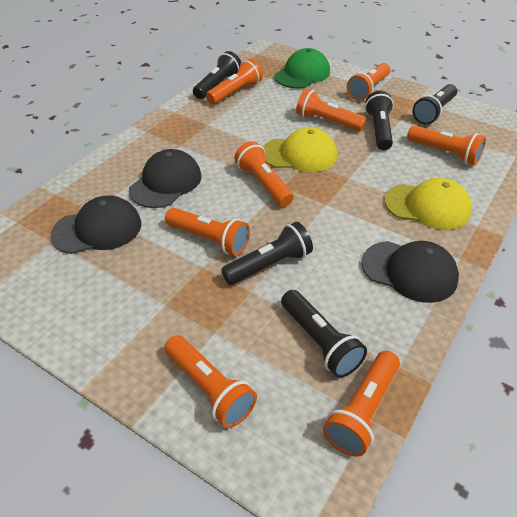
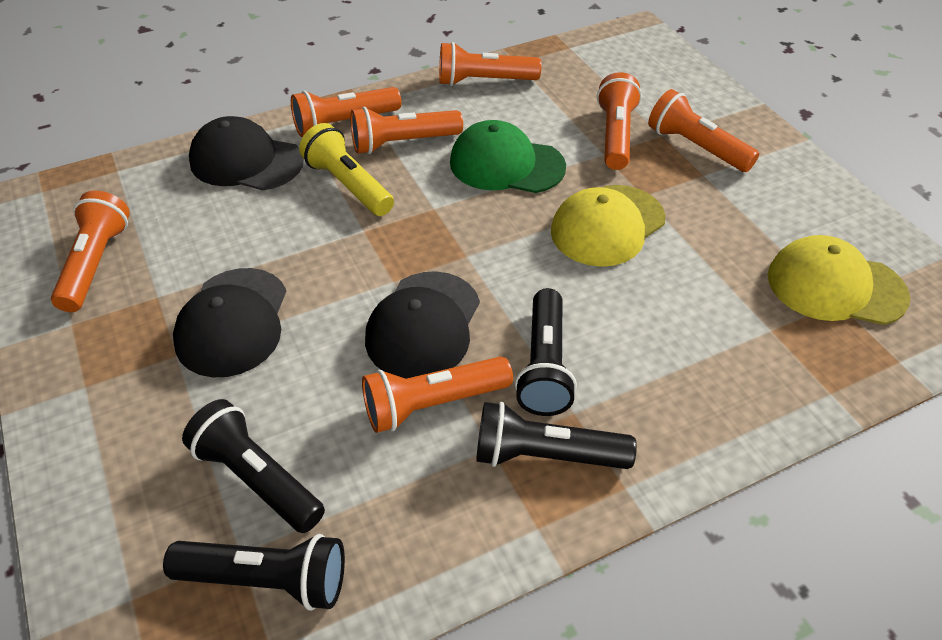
black flashlight: [193,51,241,99] [221,222,313,285] [281,290,367,378] [365,91,394,150] [412,84,457,124] = 5 -> [163,534,345,611] [182,399,325,533] [476,402,637,469] [515,288,577,416] = 4
orange flashlight: [164,335,257,428] [165,208,250,256] [206,59,263,104] [234,141,294,207] [296,89,366,131] [323,351,400,456] [347,63,390,101] [407,125,486,165] = 8 -> [51,190,130,312] [291,87,401,137] [350,107,463,154] [362,356,513,433] [439,42,542,86] [597,72,642,170] [648,89,759,172] = 7
yellow flashlight: none = 0 -> [299,123,394,216] = 1

